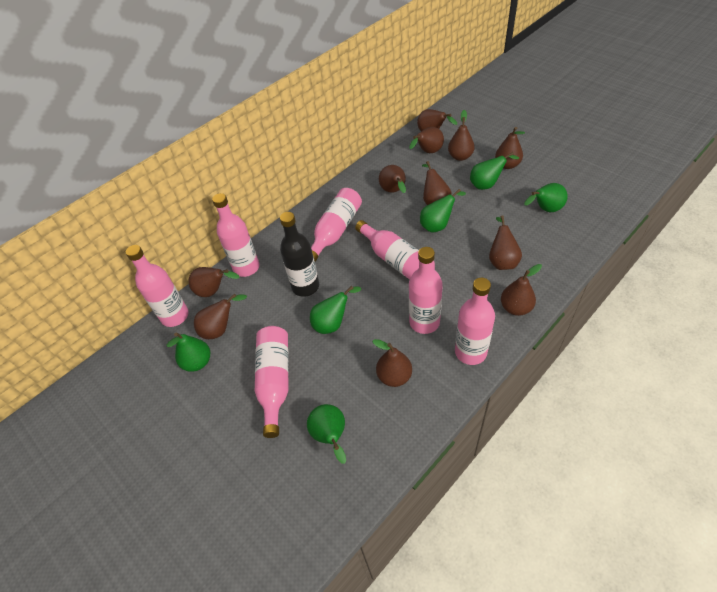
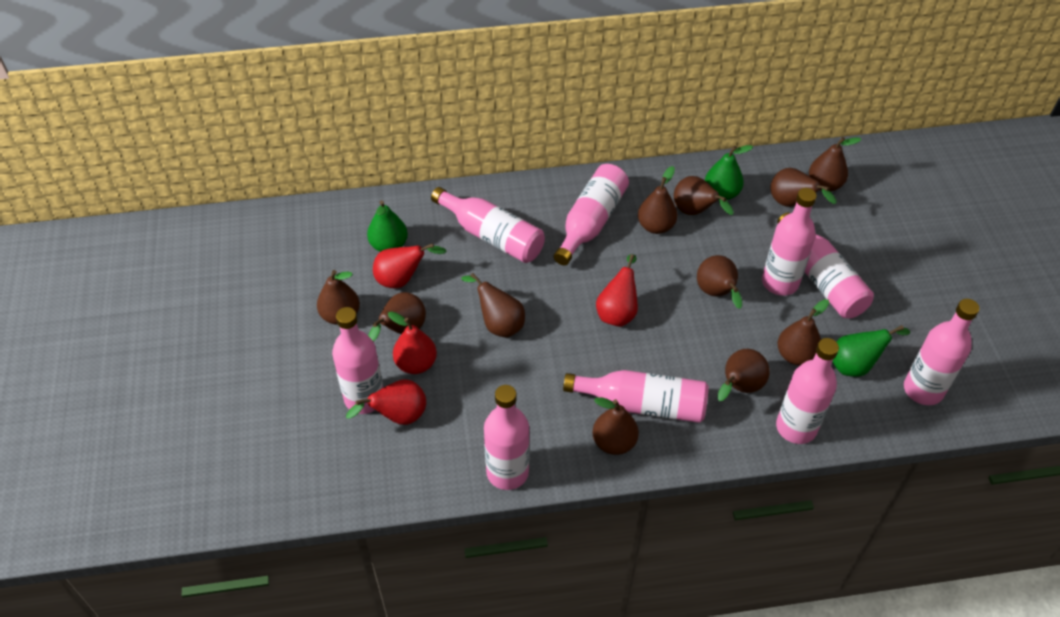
black bottle: [280,212,319,297] = 1 -> none = 0
green pear: [166,332,210,372] [307,404,346,464] [310,286,361,334] [420,189,466,232] [470,152,519,190] [524,183,568,212] = 6 -> [367,200,408,252] [705,145,753,200] [832,325,910,377] = 3
pink bottle: [126,245,189,327] [212,193,259,277] [255,326,289,438] [311,188,362,262] [355,220,435,280] [409,247,443,334] [455,278,495,365] = 7 -> [332,307,383,414] [431,187,545,263] [484,385,530,490] [554,164,629,265] [563,370,709,423] [762,188,817,296] [776,338,839,444] [777,212,874,318] [904,299,979,405] = 9
red pear: none = 0 -> [346,380,426,425] [373,243,446,288] [388,311,437,374] [596,254,638,327] = 4

